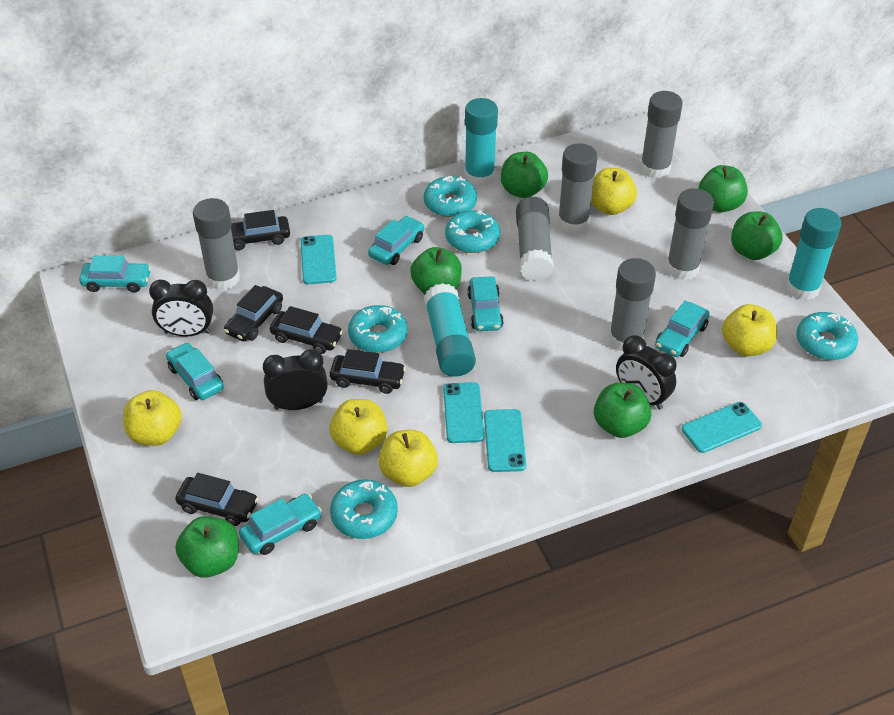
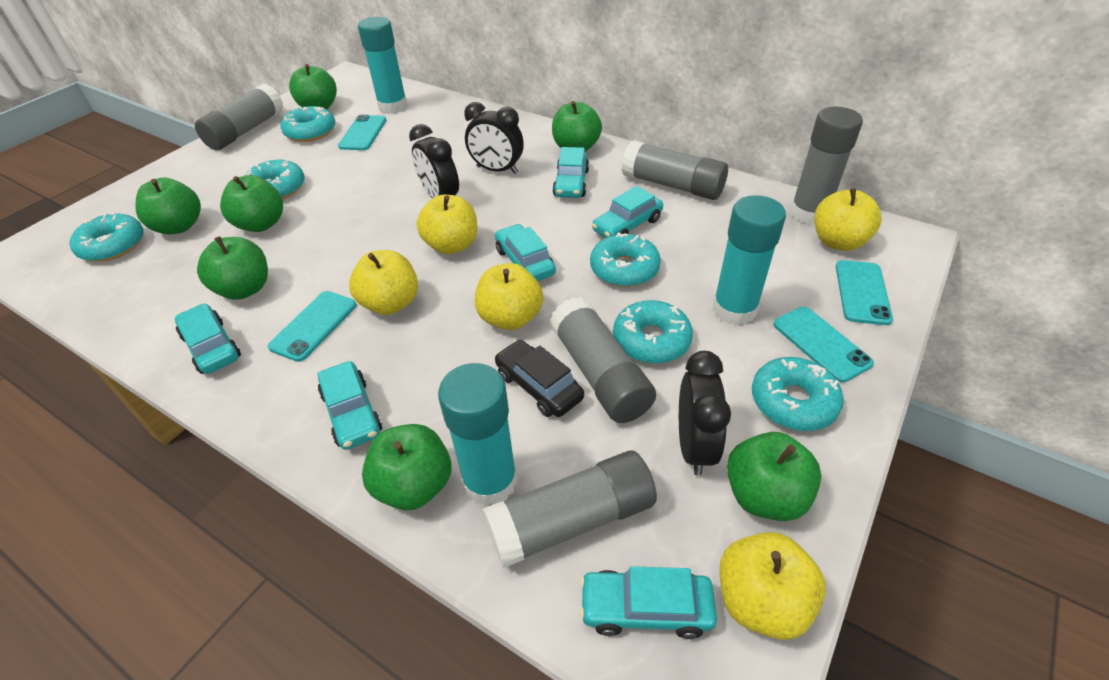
black car: [175,473,258,526] [224,285,283,341] [231,210,290,250] [270,306,343,354] [330,349,406,394] = 5 -> [494,340,584,417] = 1
green apple: [175,516,239,578] [410,247,462,295] [501,152,548,198] [594,383,652,438] [699,165,748,212] [731,212,783,260] = 6 -> [135,178,201,234] [197,236,268,300] [220,175,283,232] [289,64,337,109] [362,424,451,510] [552,101,602,151] [727,432,821,521] = 7
grey glue stick: [193,198,240,290] [516,197,554,281] [557,143,597,233] [609,258,656,351] [640,91,683,179] [666,188,714,280] = 6 -> [195,84,284,150] [483,450,657,568] [550,297,656,423] [622,140,728,200] [790,107,863,224] = 5
turquoise donut: [330,479,398,539] [348,305,407,353] [424,176,477,217] [445,210,500,253] [797,312,858,360] = 5 -> [69,213,144,262] [245,160,305,199] [281,106,335,142] [590,233,661,287] [613,300,693,364] [752,357,844,431] = 6

